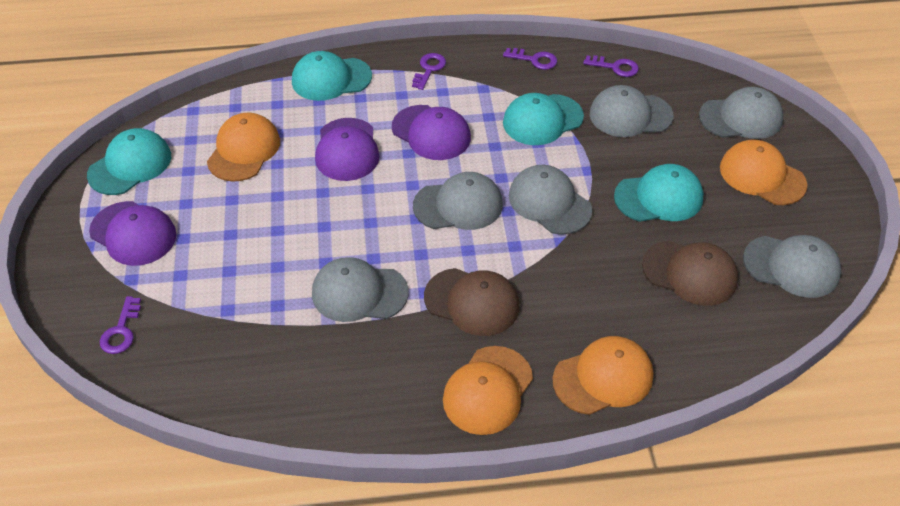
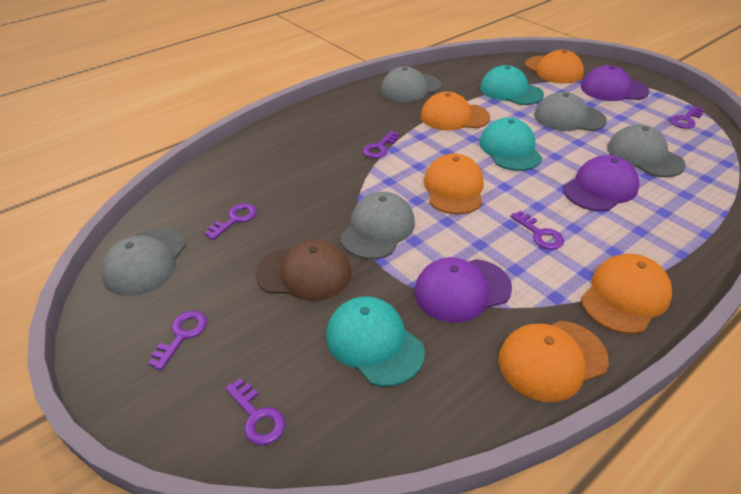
brown cap: [424,268,520,336] [642,241,738,306] = 2 -> [256,239,352,301] = 1
grey cap: [312,257,409,322] [413,172,503,230] [509,165,592,235] [590,85,674,137] [699,87,784,139] [743,235,841,298] = 6 -> [101,228,186,296] [340,192,415,259] [381,67,441,102] [534,92,607,131] [607,124,686,177] = 5
orange cap: [207,113,280,182] [443,346,533,435] [552,336,653,415] [720,140,807,205] = 4 -> [421,91,490,130] [424,154,484,214] [498,321,609,402] [525,50,584,84] [581,254,672,334] = 5
purple key: [100,296,141,354] [412,53,446,90] [503,48,557,70] [583,55,639,77] = 4 -> [148,311,207,371] [204,203,257,240] [225,378,285,445] [363,131,400,158] [510,211,564,250] [670,106,704,129] = 6
turquoise cap: [87,128,171,195] [292,51,372,101] [503,93,584,145] [614,164,704,222] = 4 -> [326,296,425,387] [479,118,542,171] [480,65,544,105] = 3

